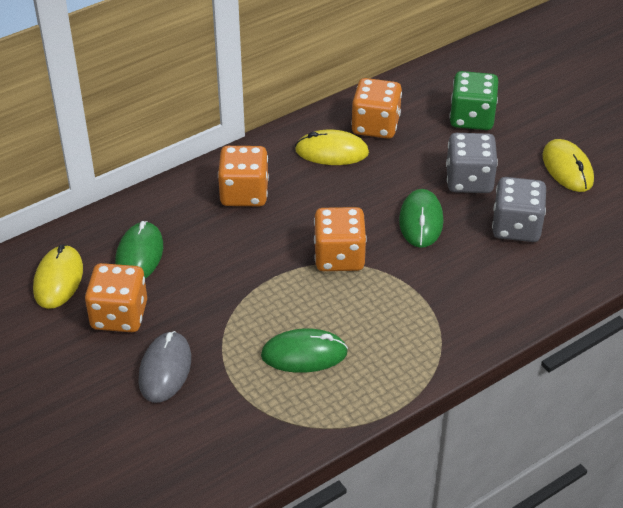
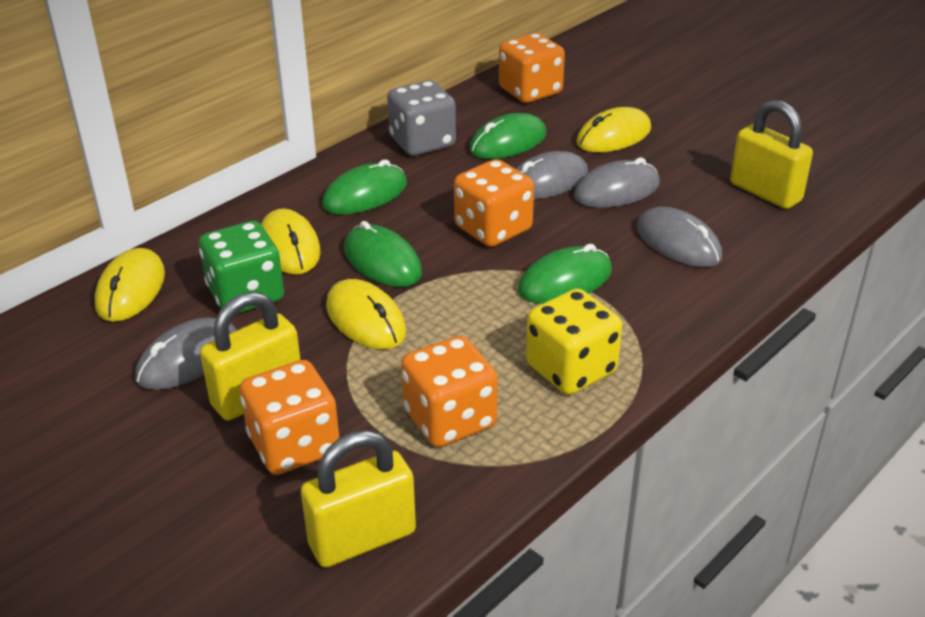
green mouse: [115,221,163,278] [261,328,348,373] [399,189,443,248] = 3 -> [322,159,407,214] [344,221,422,287] [469,113,547,159] [518,244,612,304] = 4
grey dice: [446,133,498,193] [492,177,546,242] = 2 -> [387,80,456,156] = 1
grey mouse: [138,331,191,403] = 1 -> [135,317,237,390] [516,151,588,199] [573,158,660,208] [636,207,722,267] = 4
yellow dice: none = 0 -> [526,289,622,395] = 1
yellow mouse: [33,245,83,309] [295,130,369,165] [542,139,594,192] = 3 -> [95,248,165,322] [261,208,321,274] [326,279,406,349] [576,107,651,152] = 4
yellow padlock: none = 0 -> [200,291,301,420] [301,430,416,568] [730,100,813,209] = 3

